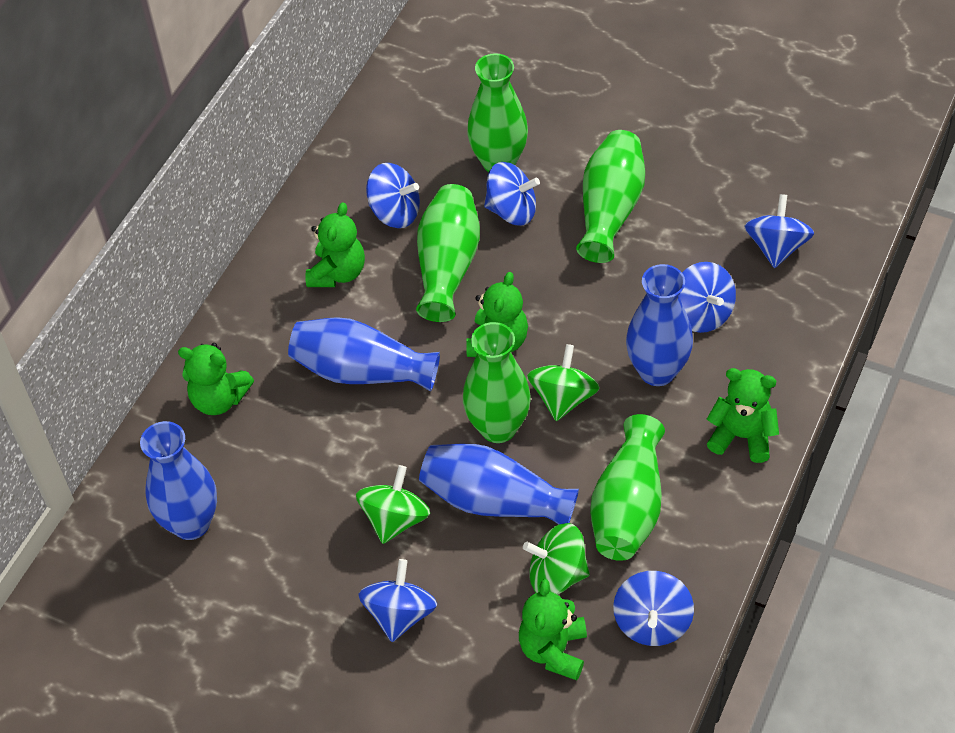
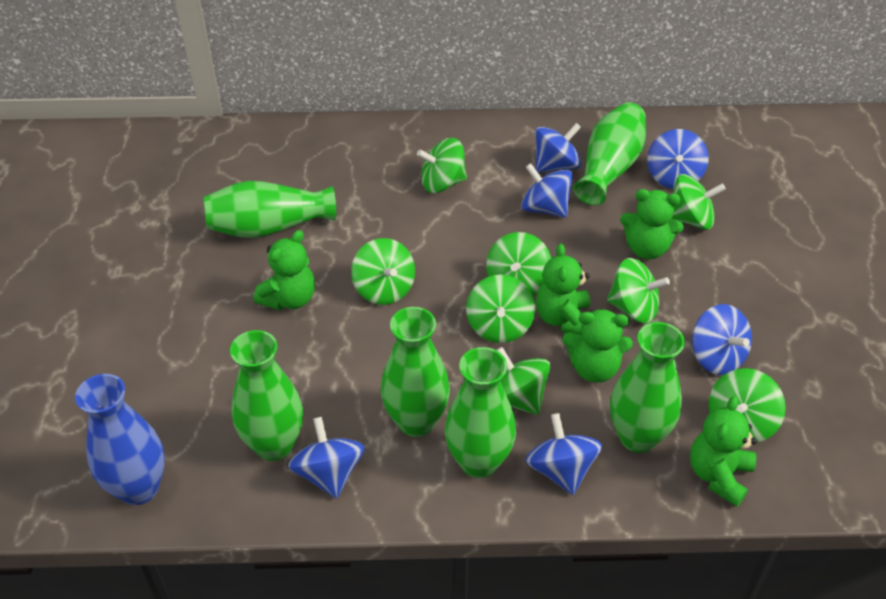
blue vase: [140,421,217,540] [288,317,440,392] [419,444,579,525] [626,264,693,386] = 4 -> [75,374,165,505] = 1
green spinning top: [356,465,430,544] [523,523,590,595] [527,344,600,421] = 3 -> [351,238,415,305] [417,138,467,193] [466,274,535,343] [486,232,551,295] [496,347,551,415] [607,258,670,323] [671,174,726,230] [709,368,786,442] = 8
green vase: [416,184,480,322] [463,322,531,443] [467,53,528,172] [576,130,645,263] [590,414,665,561] = 5 -> [204,181,336,238] [230,330,303,461] [381,307,450,437] [445,347,516,478] [573,102,646,205] [610,322,685,453] = 6

